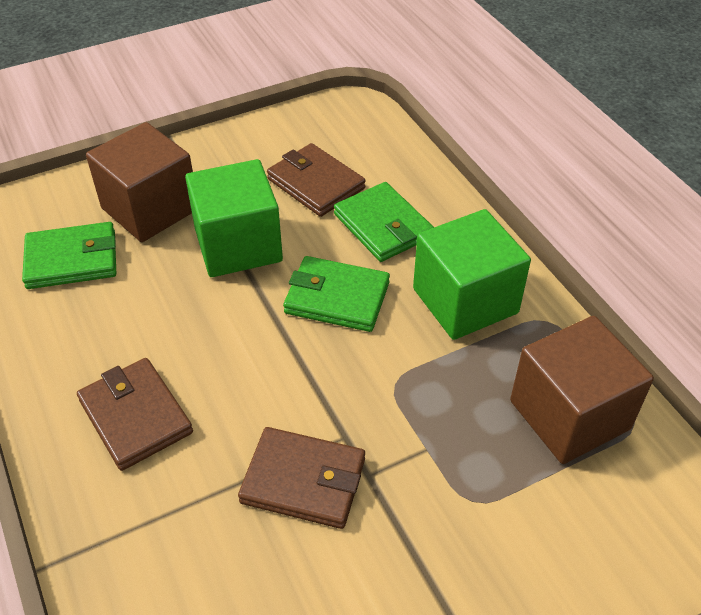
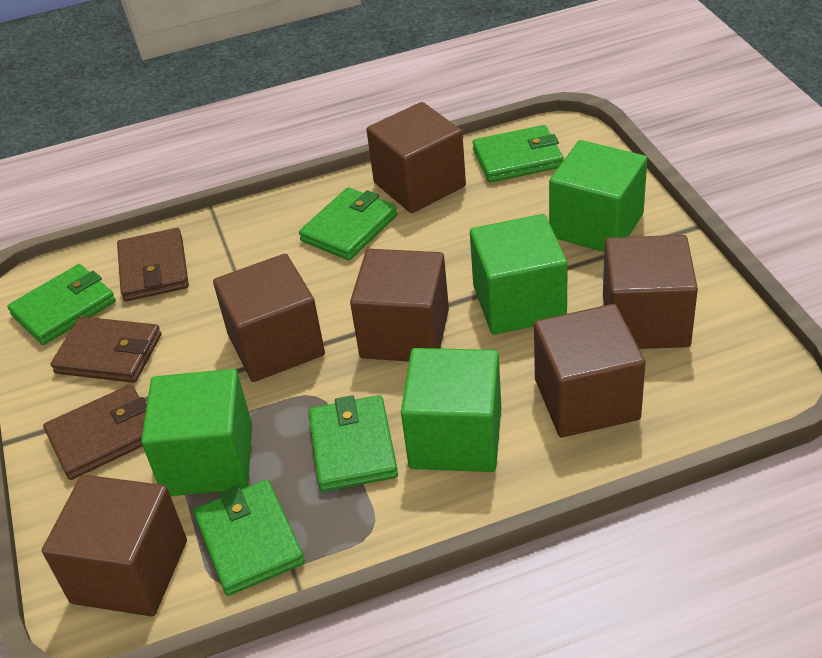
brown cube: [86,122,193,242] [510,316,654,464] = 2 -> [42,475,187,616] [213,254,325,382] [350,249,449,362] [367,102,466,213] [534,304,645,437] [603,235,698,349] = 6
green cube: [185,159,283,277] [413,209,531,340] = 2 -> [141,369,252,496] [401,348,501,472] [470,214,568,335] [549,140,647,252] = 4
green wallet: [22,222,116,289] [283,256,390,332] [334,182,434,262] = 3 -> [7,264,116,345] [194,480,305,596] [299,188,397,260] [308,395,398,492] [472,125,564,183] = 5

